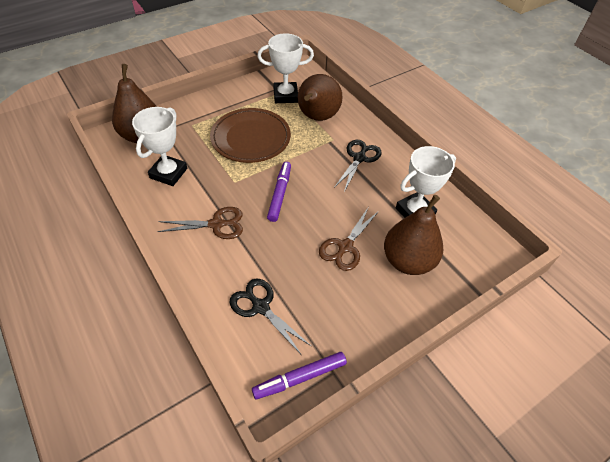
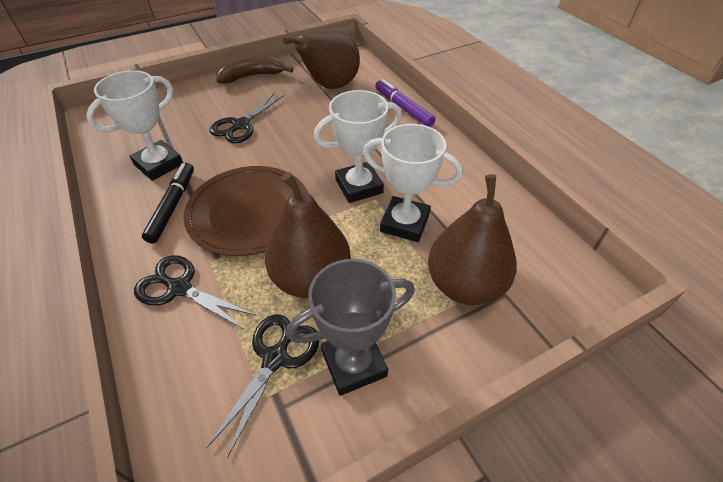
black marker: none = 0 -> [142,163,194,243] = 1
black scissors: [230,279,311,354] [334,140,381,192] = 2 -> [134,255,256,329] [206,314,319,458] [210,93,284,143] = 3
brown banana: none = 0 -> [216,57,293,84] = 1
brown scissors: [157,207,243,239] [319,208,379,271] = 2 -> none = 0
grey trophy: none = 0 -> [286,259,415,396] = 1
purple marker: [252,352,347,399] [267,162,291,222] = 2 -> [375,79,435,127] = 1

